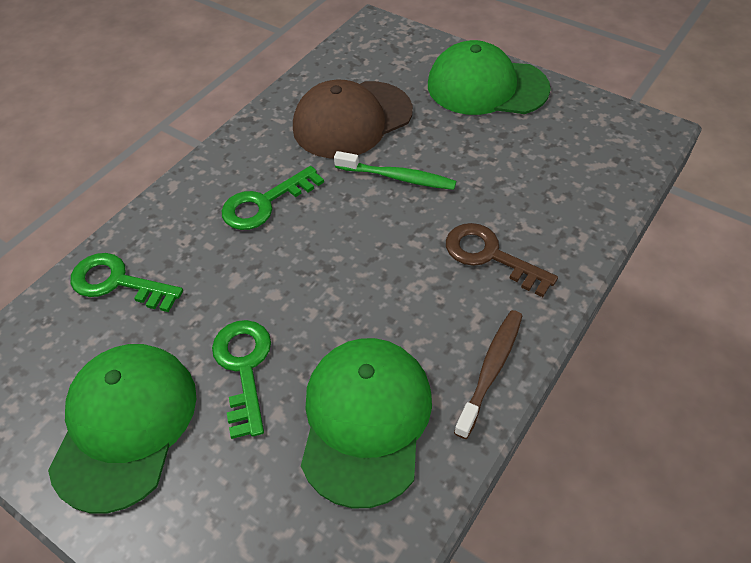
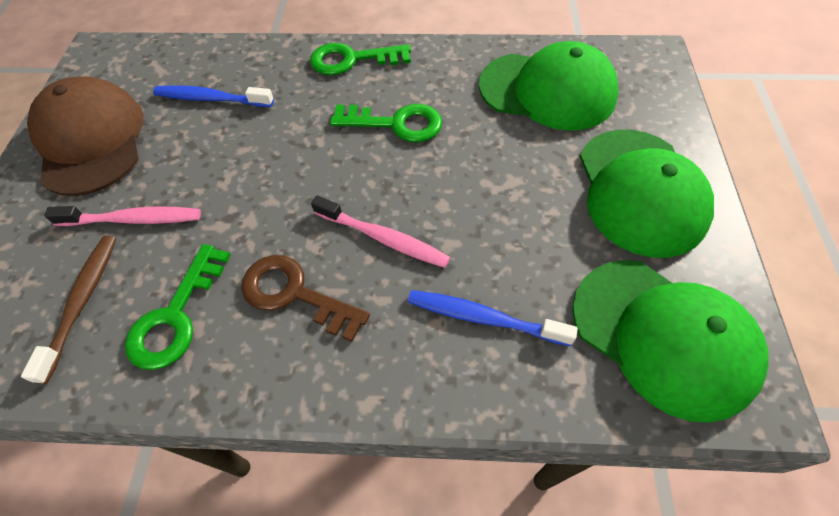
blue toothbrush: none = 0 -> [153,85,274,107] [408,290,578,346] = 2
green toothbrush: [334,151,456,190] = 1 -> none = 0
pink toothbrush: none = 0 -> [44,206,201,226] [311,195,450,268] = 2

